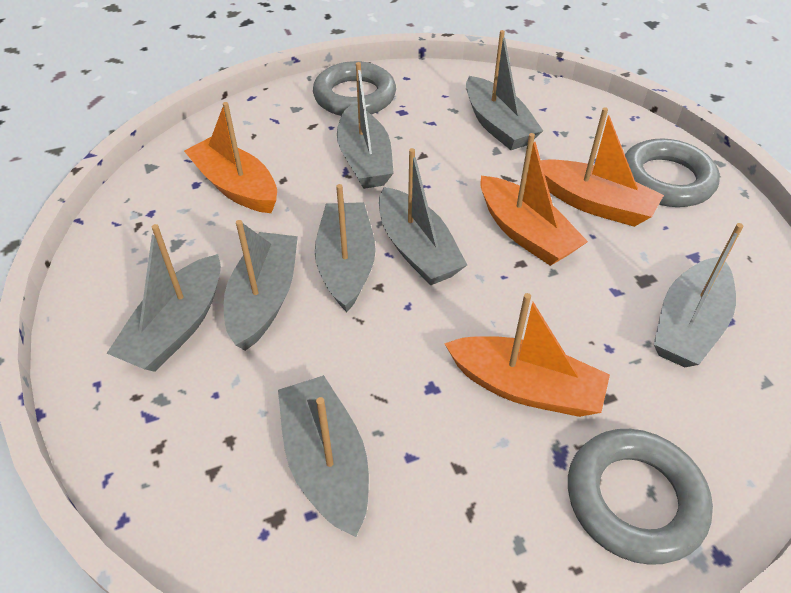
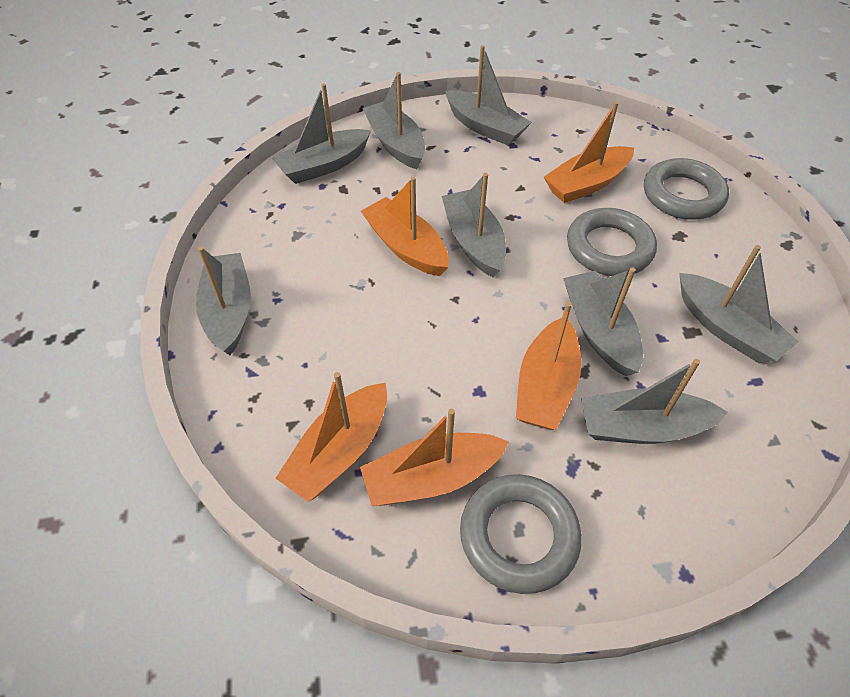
orange boat: [184,102,277,213] [444,293,610,417] [480,133,588,266] [541,107,664,227] = 4 -> [275,372,387,502] [360,409,509,506] [361,177,449,276] [516,302,582,430] [544,101,634,203] = 5

